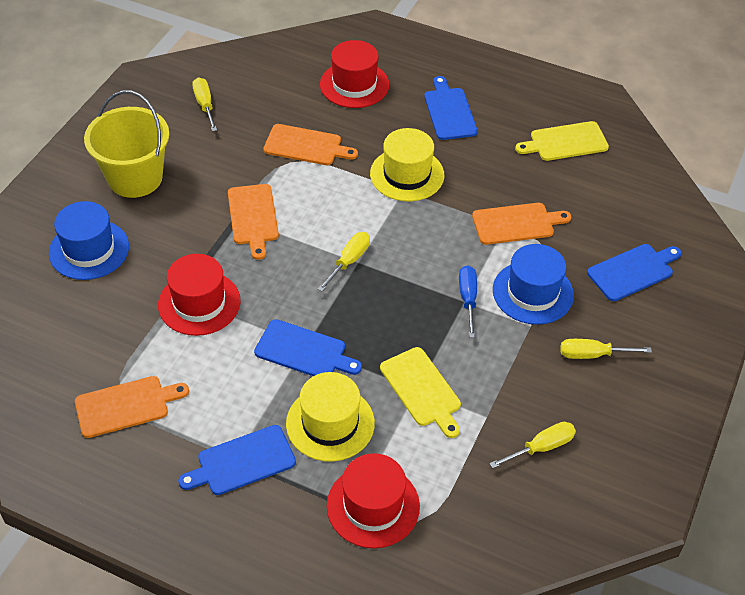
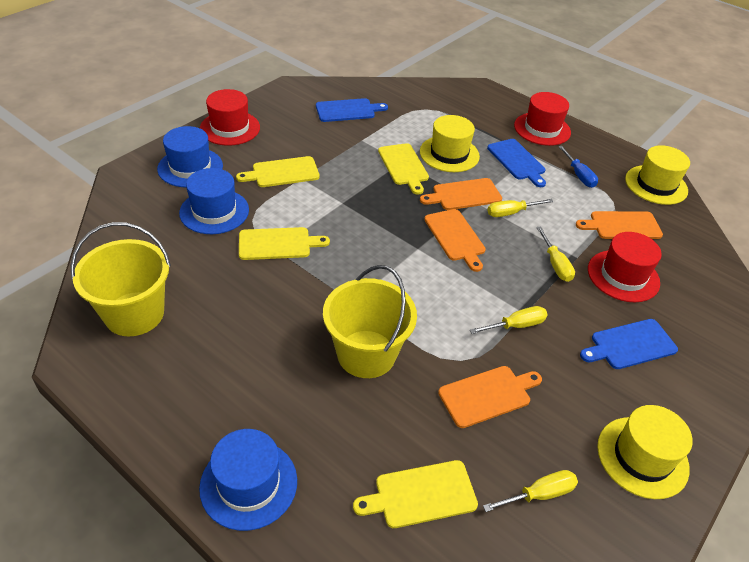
blue cutting board: [178,425,296,495] [254,319,362,376] [424,76,478,140] [587,244,682,301] = 4 -> [316,98,388,122] [487,139,546,187] [580,319,678,369] = 3
blue hat: [49,201,129,280] [493,244,574,325] = 2 -> [157,126,223,187] [179,168,249,234] [199,429,297,531] = 3
yellow bucket: [84,90,169,198] = 1 -> [71,222,171,336] [323,265,417,378] = 2
yellow cutting board: [380,347,461,438] [515,121,609,161] = 2 -> [236,156,320,187] [239,227,330,260] [353,460,478,528] [378,143,429,195] = 4
yellow hat: [286,372,375,462] [370,128,444,201] = 2 -> [420,115,480,172] [597,405,693,499] [625,145,690,205] = 3

